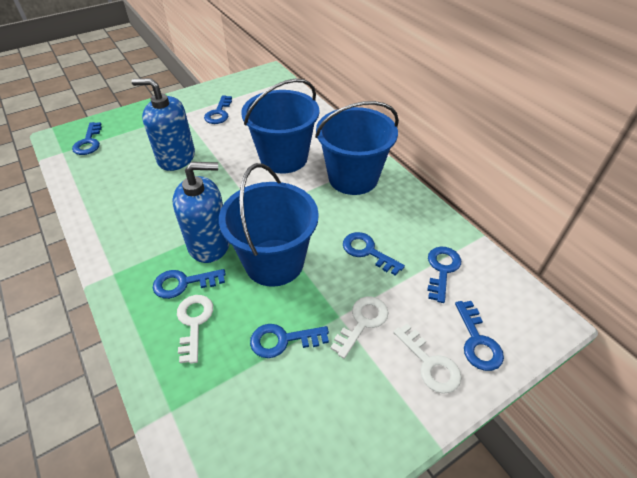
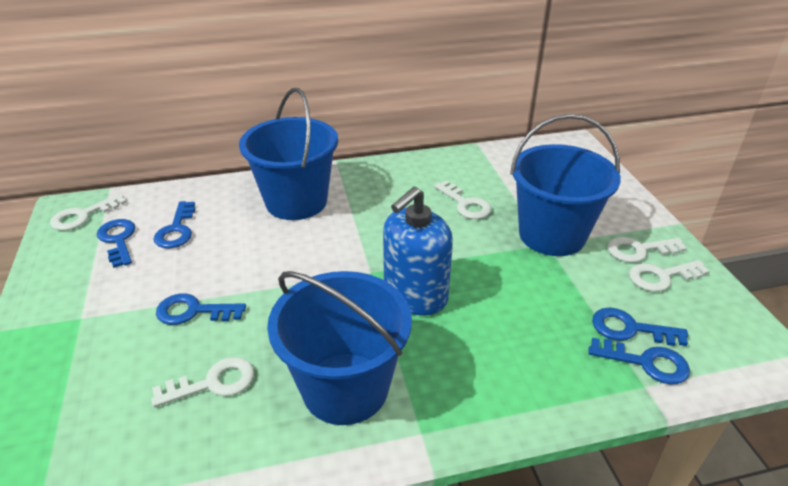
blue key: [72,122,102,155] [153,269,226,299] [204,95,232,124] [250,324,329,358] [343,232,405,276] [427,247,461,303] [455,301,504,371] = 7 -> [97,219,135,268] [154,201,195,248] [156,293,246,325] [588,338,690,385] [592,307,688,346] = 5
blue soap dispenser: [132,78,195,171] [172,162,230,263] = 2 -> [383,187,453,316] = 1
white key: [177,295,213,364] [331,296,389,359] [393,324,461,394] = 3 -> [50,194,127,231] [151,357,254,407] [434,180,492,219] [608,237,687,263] [629,260,710,292] = 5

